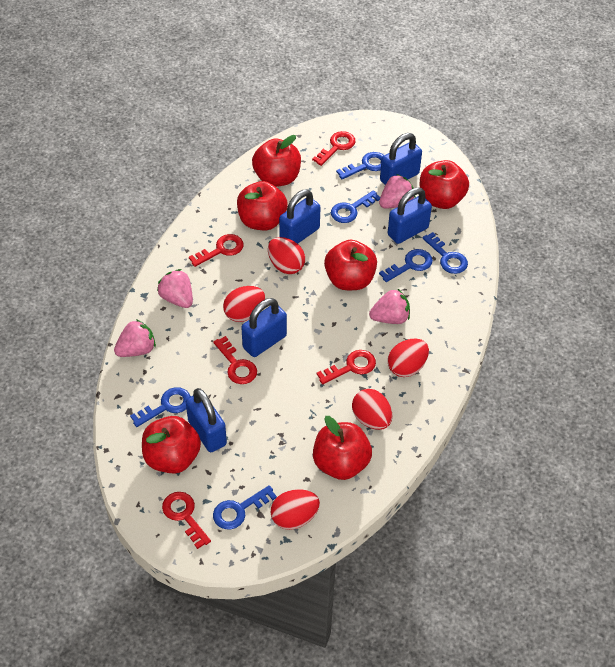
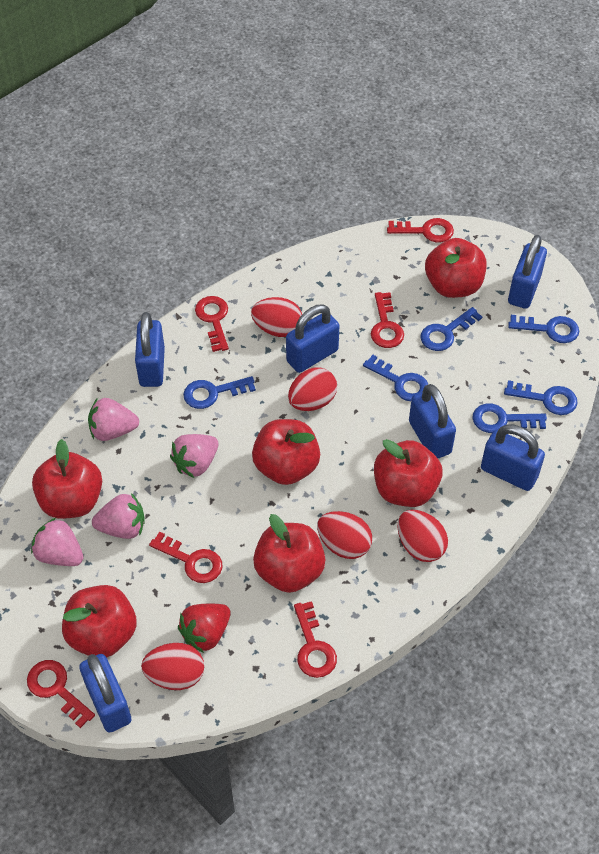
blue padlock: [186,388,227,452] [241,298,287,357] [279,190,321,244] [380,133,422,185] [388,188,432,244] = 5 -> [79,654,131,733] [135,312,165,387] [286,305,340,373] [409,384,456,458] [481,424,545,491] [508,235,547,309] = 6
red key: [162,492,211,549] [189,234,244,267] [213,336,257,384] [312,131,356,166] [316,350,376,384] = 5 -> [27,660,95,728] [149,531,222,583] [195,296,229,352] [294,601,337,678] [371,292,404,348] [387,218,454,242] = 6
red strawberry: none = 0 -> [178,604,231,653] = 1

